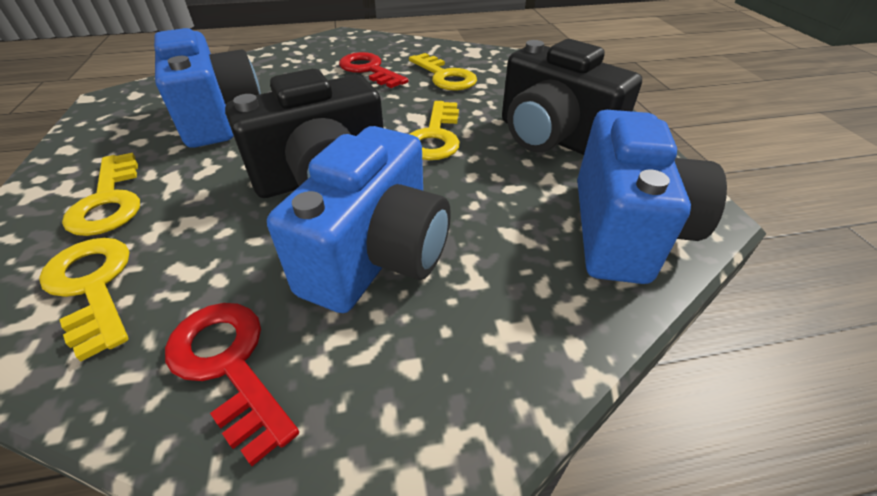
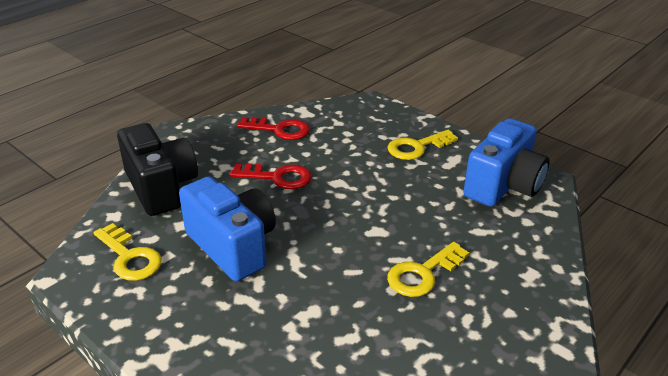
black camera: [225,69,383,198] [502,39,642,155] = 2 -> [117,123,198,216] = 1
blue camera: [154,28,261,148] [267,126,451,313] [577,110,727,284] = 3 -> [179,176,276,282] [463,118,550,207] = 2
yellow key: [39,238,129,361] [62,153,140,236] [409,53,477,91] [410,101,460,160] = 4 -> [94,223,162,281] [387,242,469,297] [388,130,458,160] = 3

